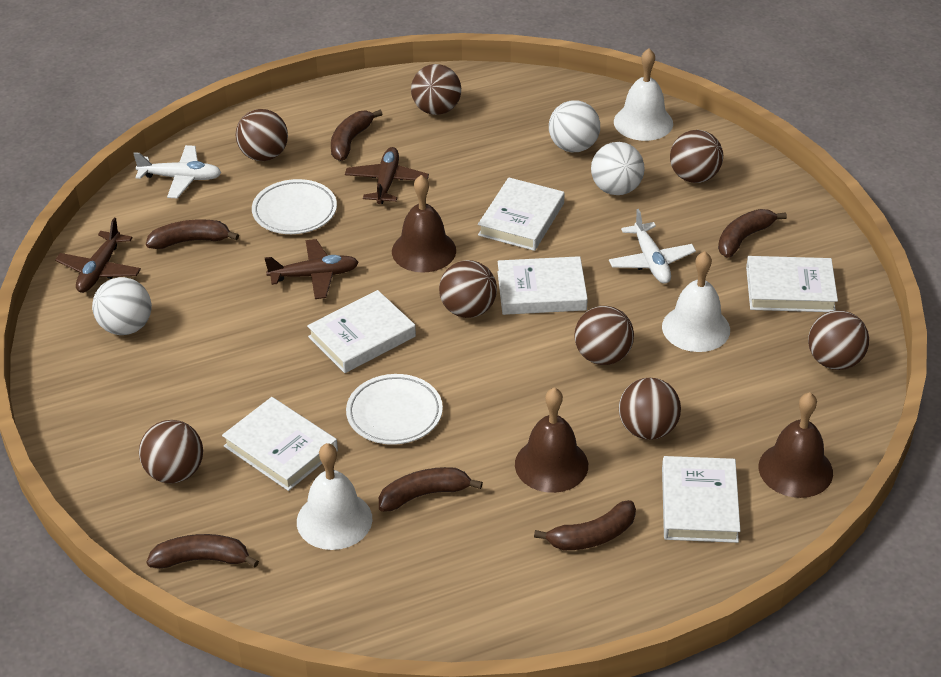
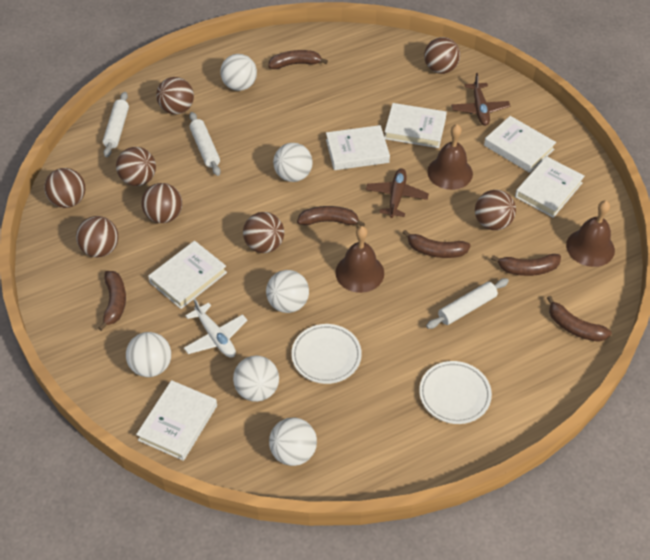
brown plane: [55,218,141,293] [265,239,359,299] [345,147,429,204] = 3 -> [366,168,429,218] [451,73,510,126] = 2
white ball: [92,277,152,335] [549,100,600,152] [591,142,645,195] = 3 -> [126,332,171,377] [220,54,257,91] [233,355,279,402] [266,270,309,313] [269,417,317,466] [273,143,313,182] = 6
white bell: [297,443,373,550] [614,48,673,141] [662,251,730,352] = 3 -> none = 0
white plane: [133,145,222,199] [609,209,696,284] = 2 -> [184,299,247,358] = 1
white rolling pin: none = 0 -> [103,92,129,157] [189,112,221,176] [426,278,509,329] = 3

